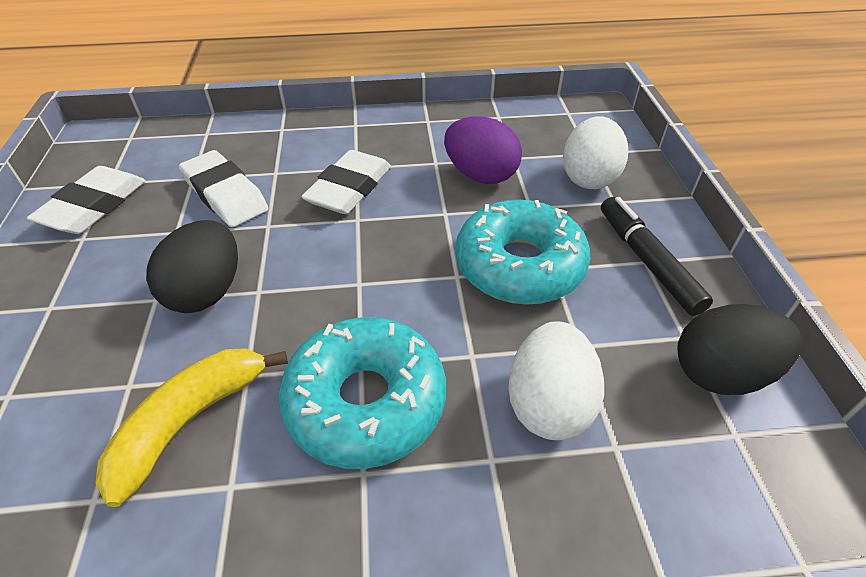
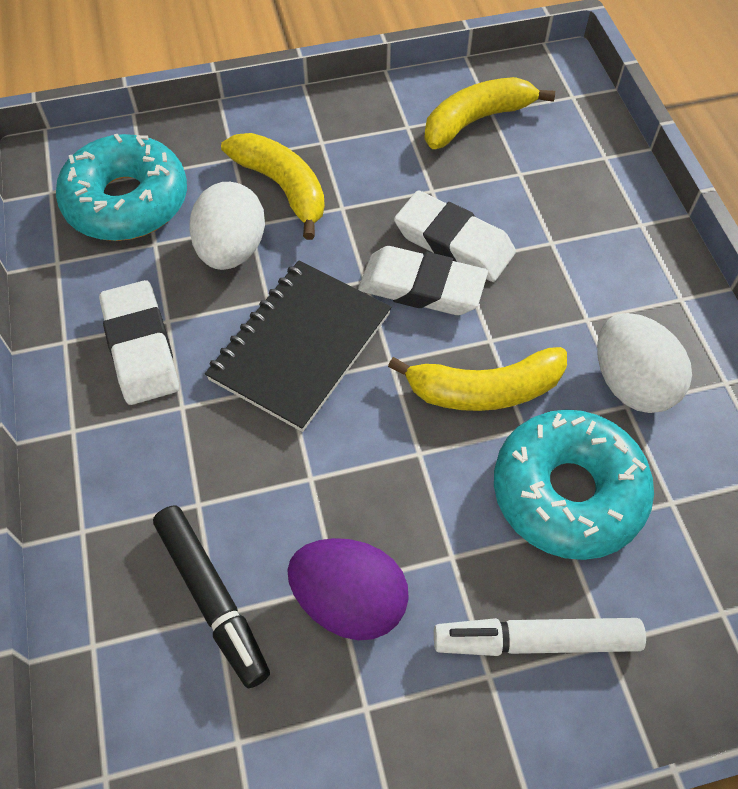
black egg: [146,220,238,313] [677,304,802,395] = 2 -> none = 0
black notebook: none = 0 -> [205,260,392,432] = 1
white marker: none = 0 -> [434,618,646,656] = 1
yellow banana: [96,348,288,507] = 1 -> [221,133,325,240] [388,347,567,411] [424,77,555,149] = 3

